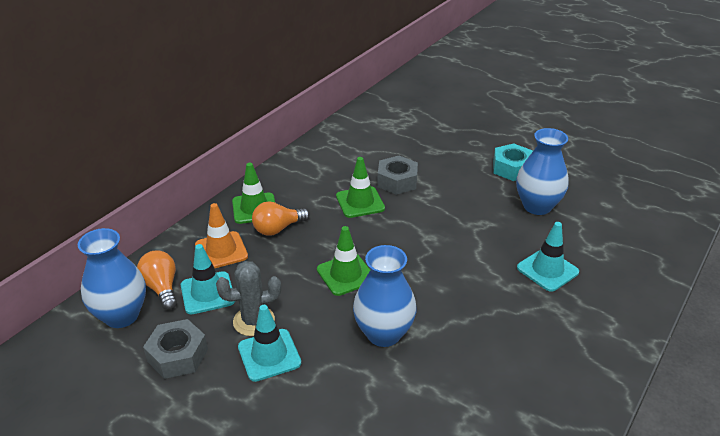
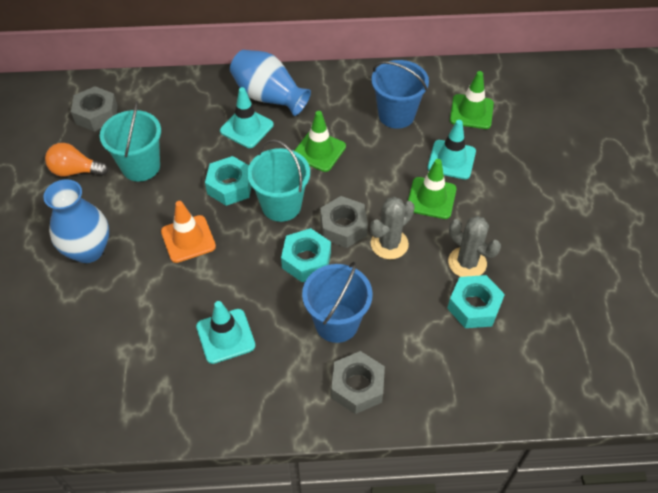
blue bucket: none = 0 -> [302,261,373,343] [371,60,429,129] = 2
blue vase: [78,228,146,328] [353,245,416,347] [516,128,569,215] = 3 -> [43,179,109,263] [230,50,311,116] = 2
grey cactus: [216,261,281,336] = 1 -> [370,197,415,259] [448,216,501,277] = 2
grey nut: [143,319,208,379] [377,156,418,195] = 2 -> [71,86,118,132] [320,196,368,248] [331,351,385,414] = 3
orange light bulb: [137,250,177,310] [252,202,310,236] = 2 -> [45,143,109,177] = 1
turquoise bucket: none = 0 -> [100,101,161,182] [247,140,310,222] = 2
turquoise nut: [493,143,533,181] = 1 -> [205,156,251,206] [281,228,331,282] [447,275,505,328] = 3

